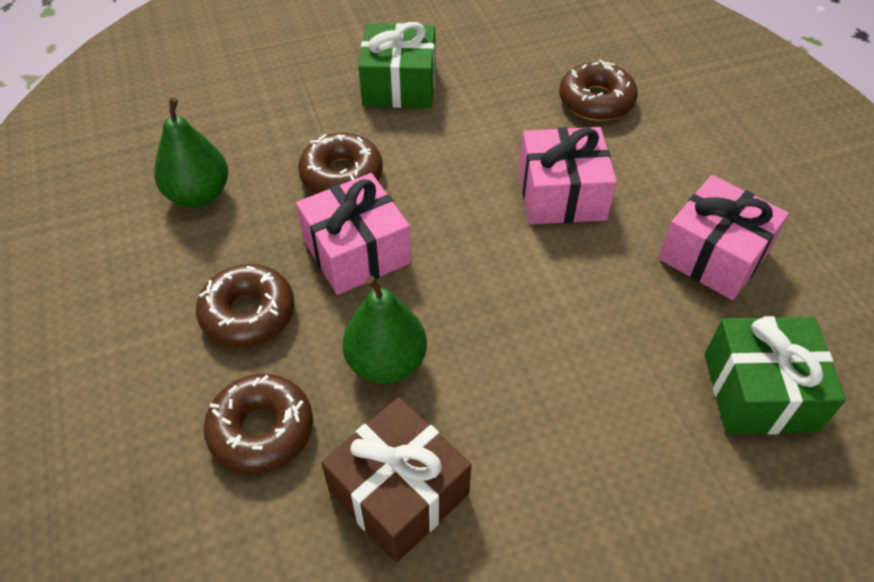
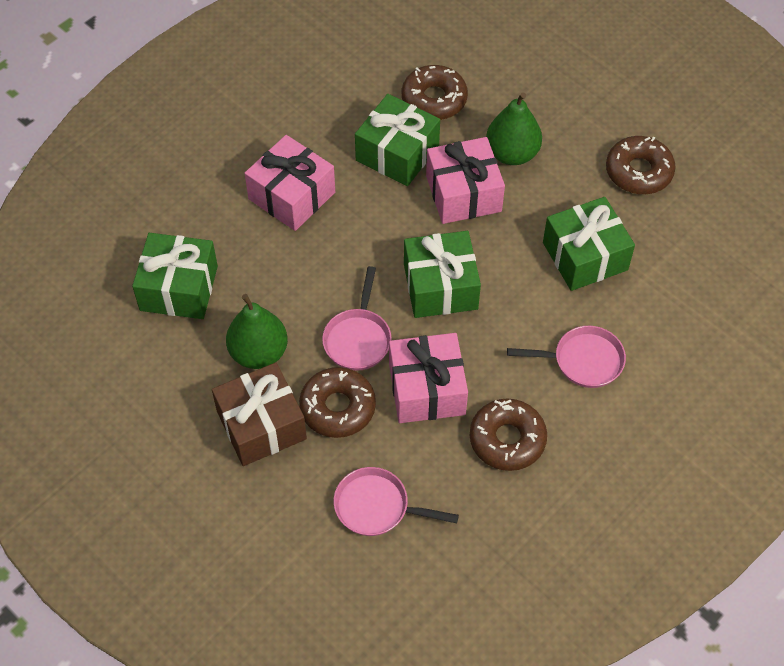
green gift: [358,22,435,108] [705,316,846,435] = 2 -> [132,233,218,319] [355,94,440,186] [404,231,481,318] [543,197,635,291] = 4
pink pan: none = 0 -> [322,266,392,371] [334,467,459,536] [507,326,626,388] = 3

